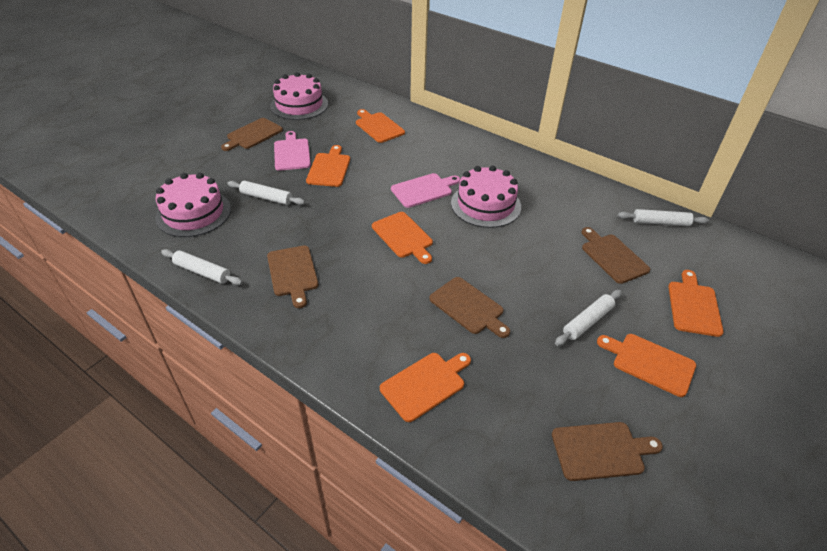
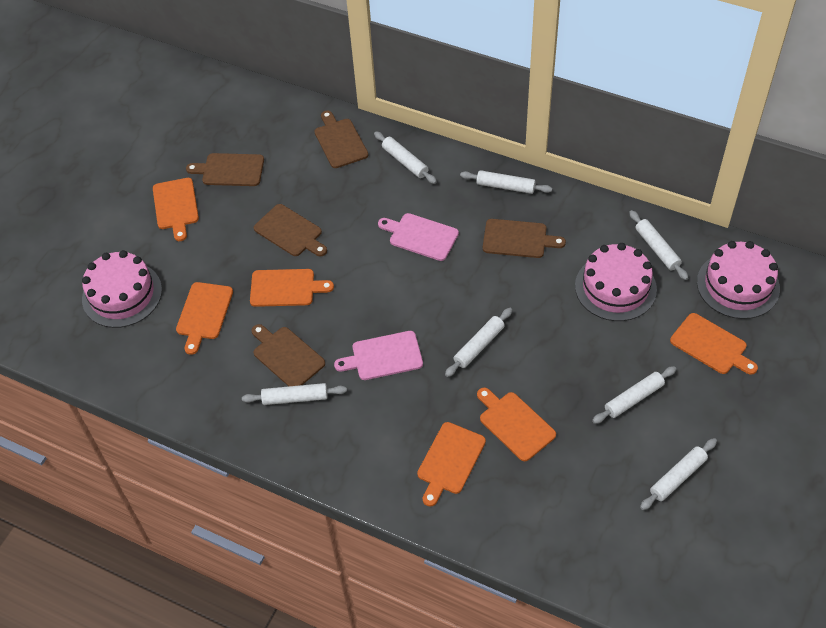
white rolling pin: [161,249,242,285] [227,181,305,205] [555,290,622,346] [618,209,709,226] = 4 -> [242,383,347,405] [374,131,437,184] [445,308,512,377] [460,170,552,194] [592,366,676,424] [629,210,688,280] [640,438,717,510] = 7

